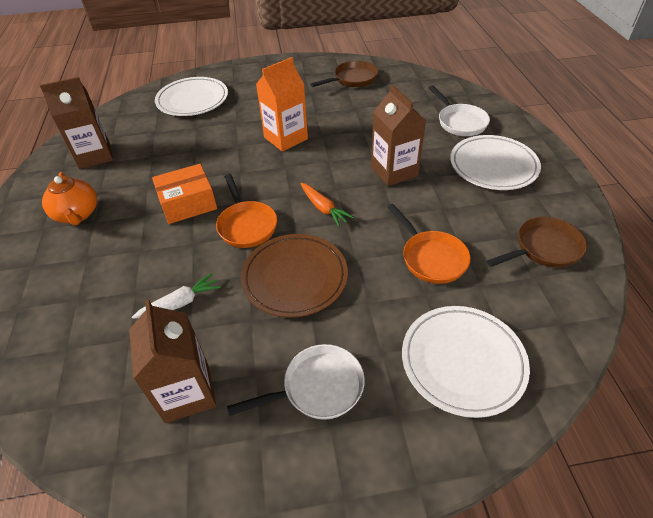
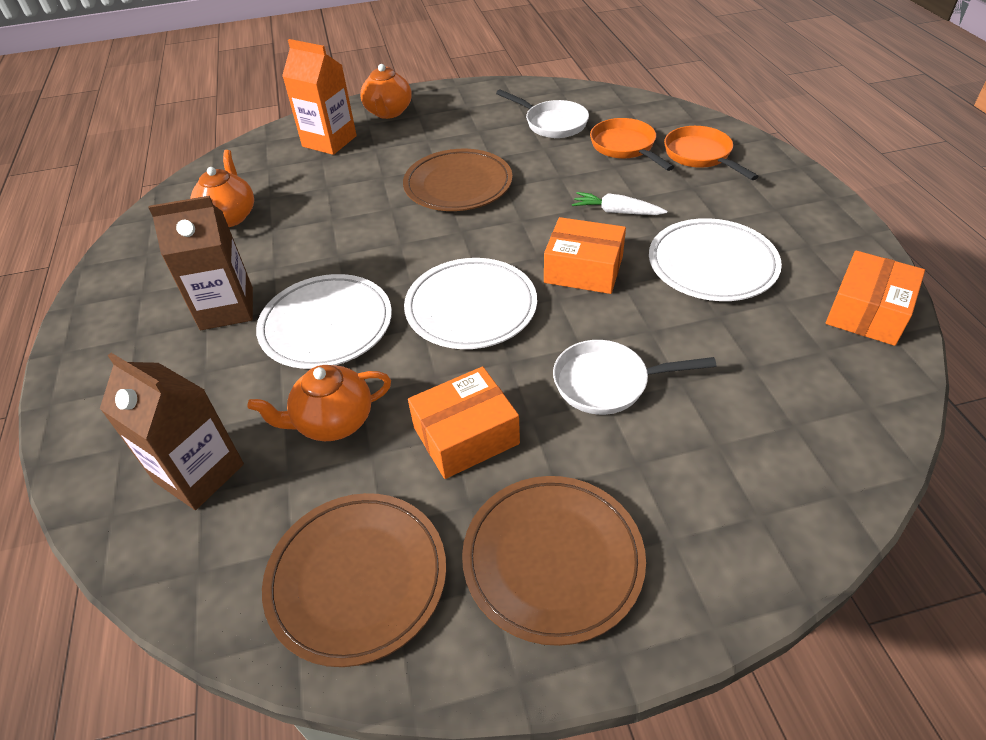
brown carton: [40,77,113,169] [129,299,216,423] [371,84,426,186] = 3 -> [100,353,244,510] [148,196,253,330] = 2
brown pan: [310,61,378,87] [486,217,587,268] = 2 -> none = 0
brown plate: [241,234,348,318] = 1 -> [262,493,446,667] [403,149,512,211] [462,476,646,646] = 3
orange box: [152,164,217,224] = 1 -> [408,366,520,479] [544,217,626,294] [826,250,925,346] = 3
orange carrot: [300,183,354,227] = 1 -> none = 0
orange teapot: [42,172,97,226] = 1 -> [190,150,254,227] [247,365,391,441] [360,64,412,119] = 3

